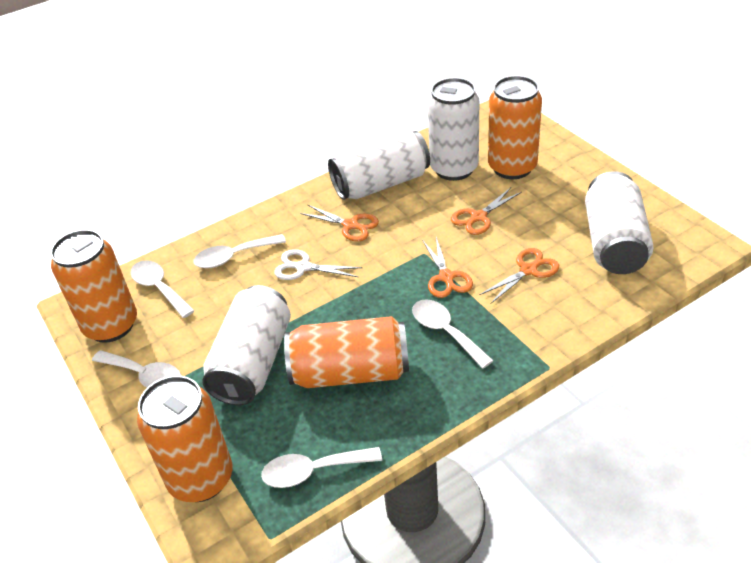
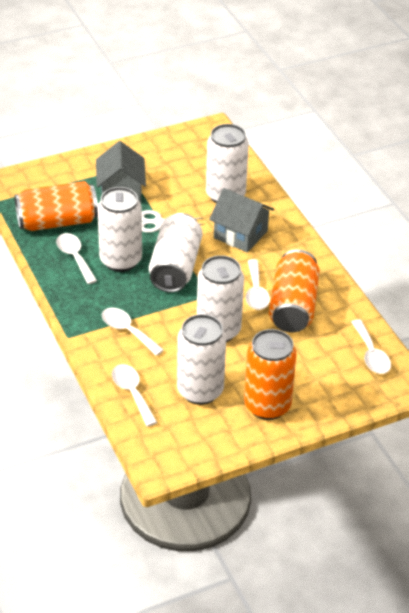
grey house: none = 0 -> [96,141,146,203] [209,188,274,252] = 2
orange can: [50,229,137,343] [137,375,232,502] [284,316,409,388] [488,76,542,179] = 4 -> [14,181,98,231] [244,329,297,420] [269,249,320,332] = 3
orange scissors: [300,204,379,242] [422,237,473,298] [451,187,522,235] [480,248,559,303] = 4 -> none = 0
white can: [202,285,291,405] [328,129,430,200] [427,78,479,181] [585,171,654,274] = 4 -> [97,187,142,272] [149,213,203,293] [177,314,226,405] [197,255,244,342] [206,124,249,203] = 5

